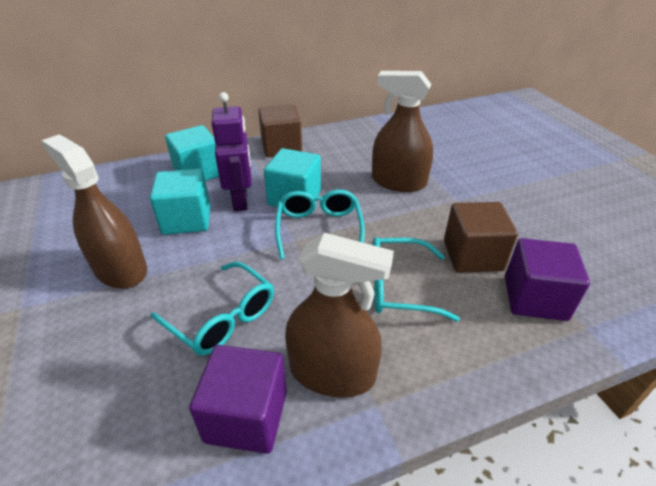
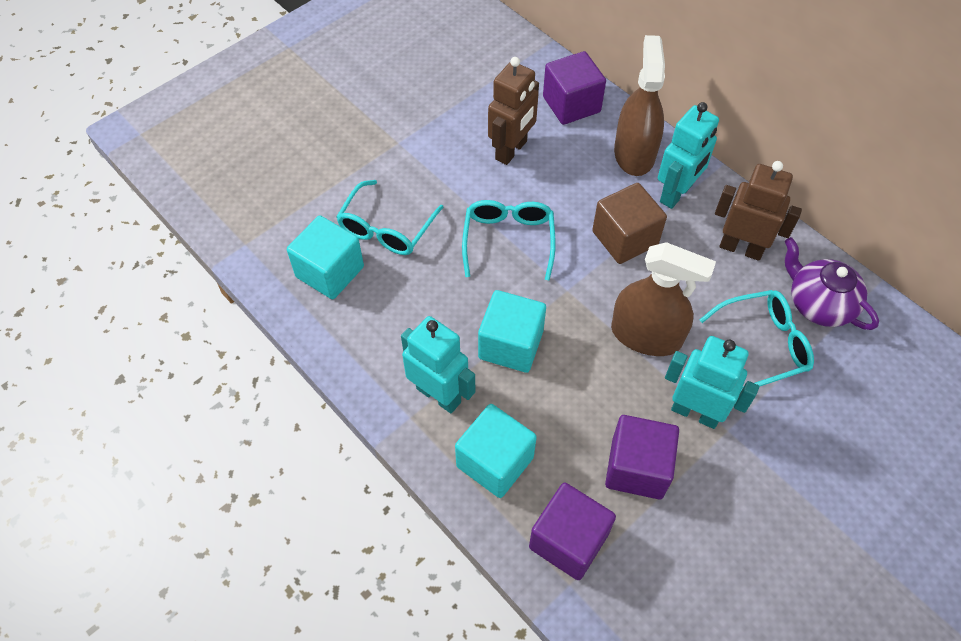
brown cube: [258,104,302,157] [444,202,518,273] = 2 -> [592,183,667,264] = 1
brown robot: none = 0 -> [488,57,539,165] [715,161,802,261] = 2
brown spray bottle: [42,135,147,289] [285,233,394,397] [372,71,433,192] = 3 -> [611,242,716,356] [614,35,665,176] = 2
purple cube: [189,345,287,454] [505,238,590,321] = 2 -> [529,483,616,580] [543,51,606,125] [605,415,679,499] = 3
purple robot: [212,92,252,211] = 1 -> none = 0
purple teapot: none = 0 -> [785,237,879,330] = 1
turquoise robot: none = 0 -> [401,316,475,413] [658,102,719,209] [665,336,759,429] = 3

